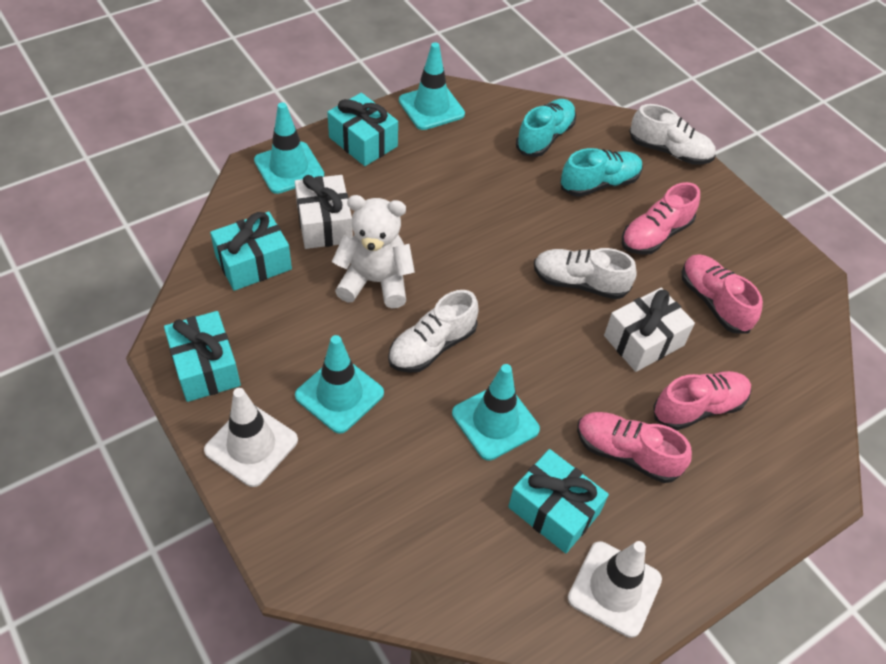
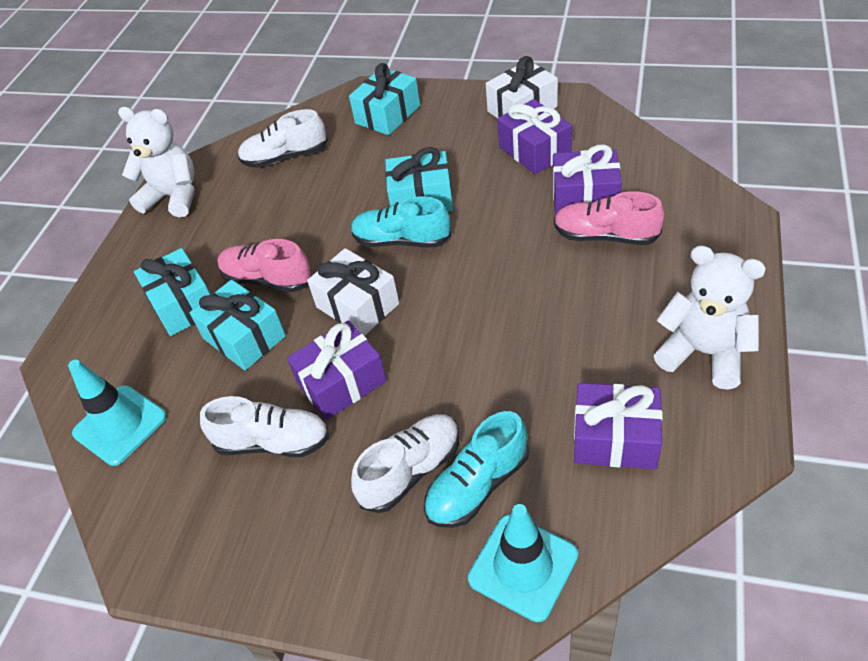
pink shoe: [577,412,692,483] [622,182,700,255] [653,371,751,431] [682,254,763,334] = 4 -> [217,239,312,292] [554,191,665,245] = 2
purple gift: none = 0 -> [287,320,387,420] [497,99,572,174] [553,144,622,215] [574,383,663,469] = 4
turquoise traffic cone: [254,102,324,194] [295,335,384,434] [399,42,465,130] [452,364,540,461] = 4 -> [68,360,167,466] [468,504,578,622] = 2
white teddy bear: [332,195,415,308] = 1 -> [118,107,194,217] [654,245,766,390] = 2
white traffic cone: [204,388,298,487] [568,541,662,638] = 2 -> none = 0

